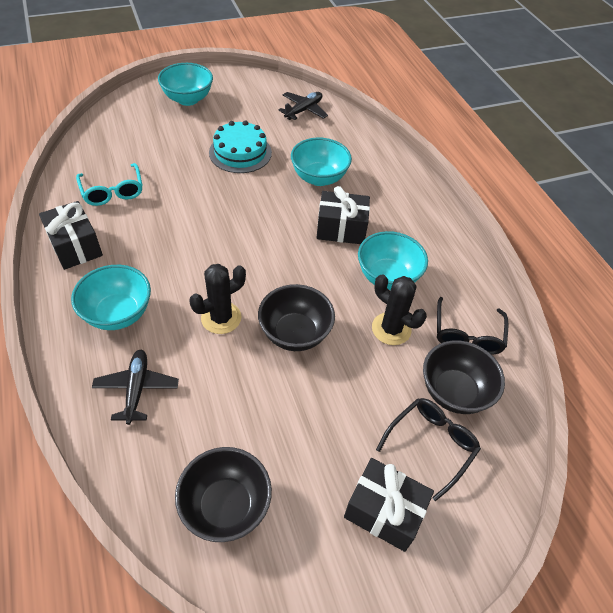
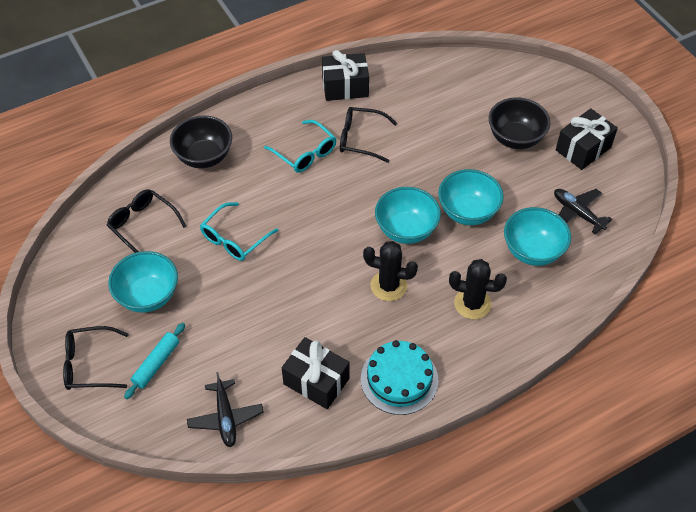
black bowl: [175,447,272,542] [258,284,335,351] [423,340,505,414] = 3 -> [170,115,232,168] [489,97,550,149] = 2
black glasses: [376,398,481,501] [437,297,509,355] = 2 -> [63,326,129,390] [107,189,187,253] [340,107,397,163] = 3
turquoise glasses: [76,163,142,206] = 1 -> [200,202,279,261] [264,120,337,173] = 2
turquoise rolling pin: none = 0 -> [124,323,185,399] = 1

